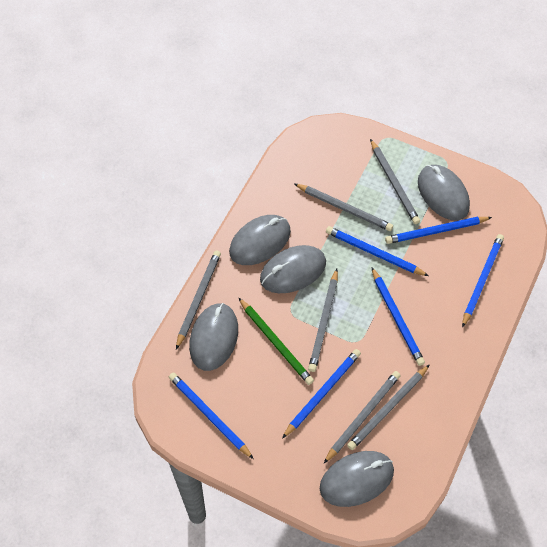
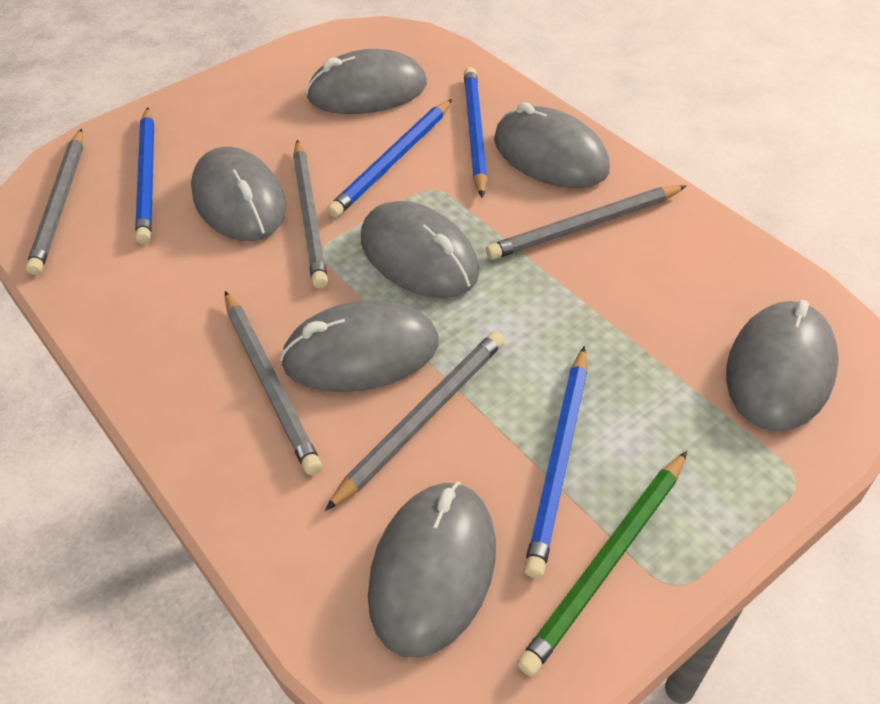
blue pencil: [169,372,254,459] [282,349,361,439] [326,226,429,276] [371,267,425,366] [385,217,492,244] [462,234,504,328] = 6 -> [135,107,154,244] [327,99,452,218] [464,67,488,198] [524,346,587,578] = 4
grey mouse: [189,303,238,371] [229,215,291,265] [260,245,326,293] [320,451,394,507] [418,165,470,221] = 5 -> [191,147,286,241] [280,300,439,392] [306,49,427,114] [361,201,479,298] [368,482,496,658] [494,102,610,188] [726,300,839,431] = 7
grey pencil: [176,250,221,349] [294,183,393,231] [308,269,338,372] [324,371,401,463] [347,364,430,450] [370,139,420,224] = 6 -> [26,128,83,275] [225,291,322,475] [293,140,328,288] [325,331,505,511] [486,185,686,260] = 5

